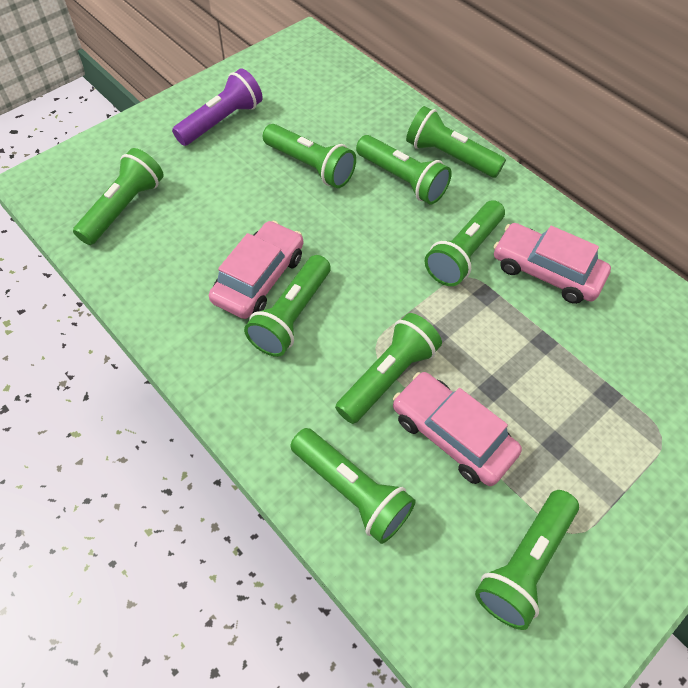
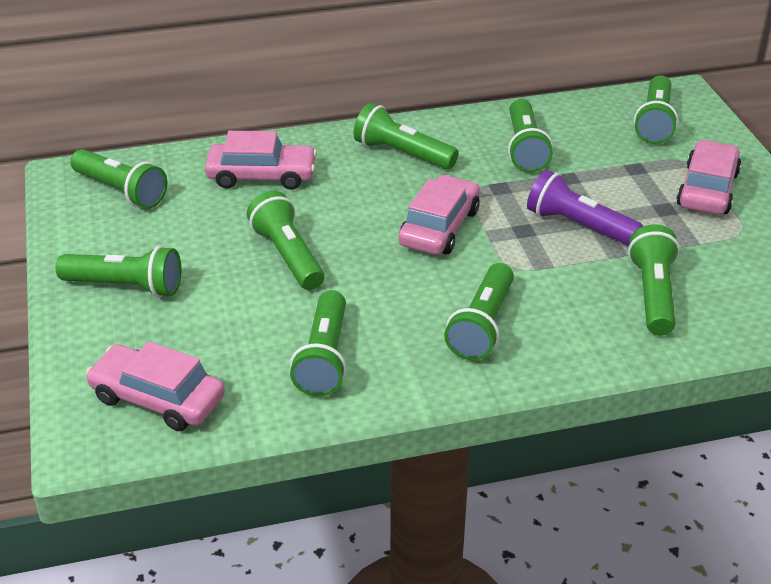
pink car: [209,220,303,319] [393,372,522,486] [494,223,611,304] = 3 -> [86,341,225,431] [205,131,317,190] [398,175,480,255] [676,140,741,215] = 4

